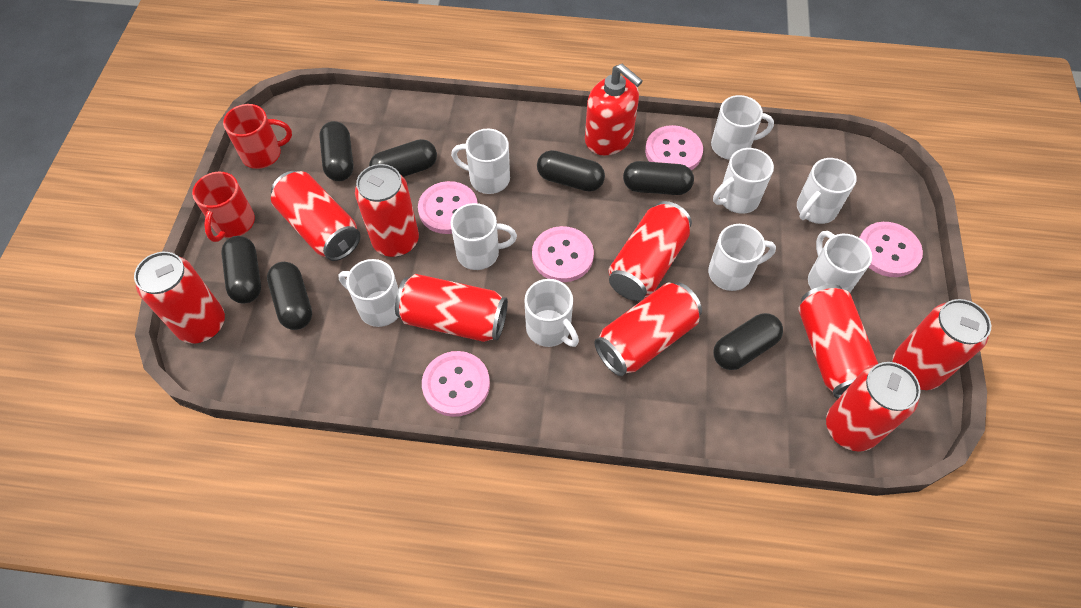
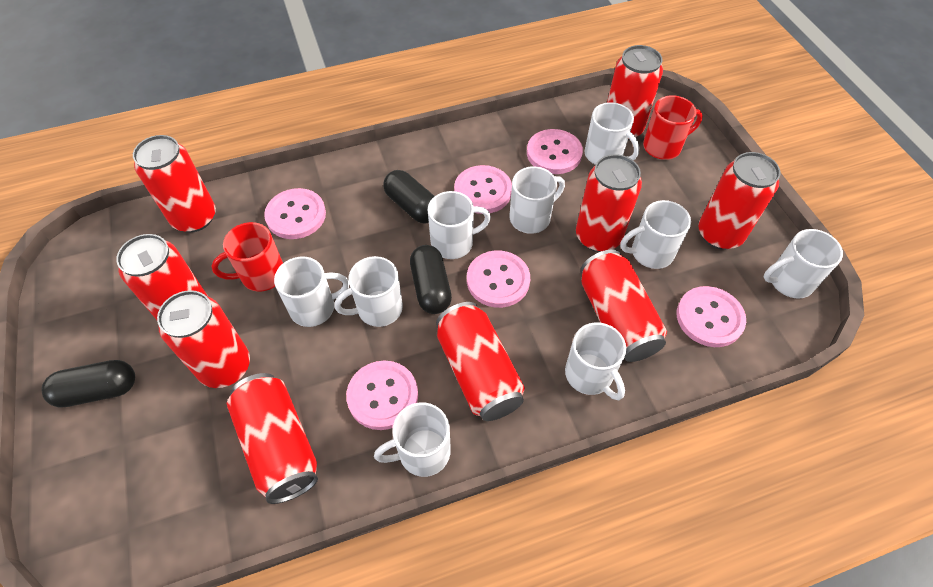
black capsule: [221,236,261,304] [267,262,312,330] [319,121,354,181] [369,139,437,177] [537,150,605,191] [623,161,694,195] [713,313,783,370] = 7 -> [42,360,135,408] [383,170,435,224] [410,245,452,314] = 3
pink button: [418,181,477,234] [422,351,490,417] [532,226,594,282] [645,125,703,170] [859,222,923,277] = 5 -> [264,188,326,239] [346,361,418,430] [454,165,512,214] [467,250,530,308] [527,129,583,174] [677,286,746,347] = 6
red soap dispenser: [585,64,643,156] = 1 -> none = 0

